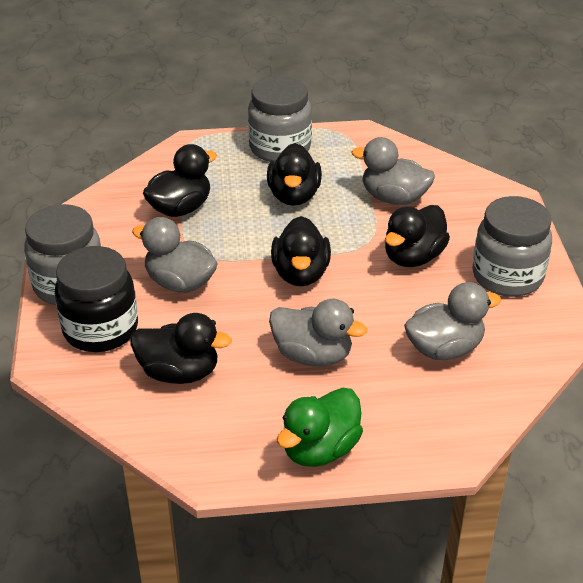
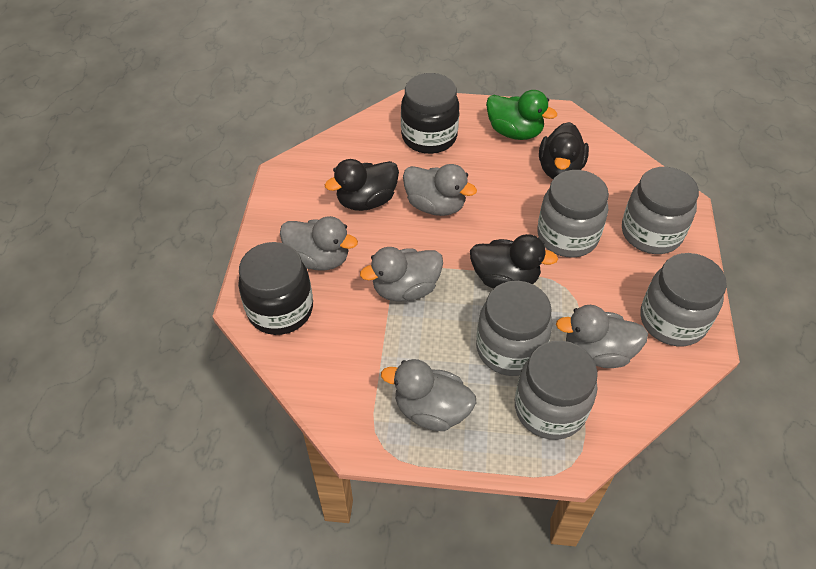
black duck: [130,313,232,384] [143,144,217,217] [267,143,322,206] [271,216,331,286] [385,205,450,267] = 5 -> [325,159,399,211] [470,234,558,289] [539,122,589,179] = 3
black jar: [55,246,138,352] = 1 -> [238,242,313,335] [401,73,459,154] = 2
grey duck: [132,217,218,293] [269,299,367,367] [351,137,435,205] [404,282,501,360] = 4 -> [280,216,358,271] [360,247,443,302] [381,359,476,431] [403,164,477,216] [556,305,648,368] = 5
grey jar: [24,204,101,305] [248,76,312,163] [472,196,552,297] = 3 -> [476,281,553,376] [515,341,598,440] [537,170,609,258] [622,167,699,254] [640,253,727,346] = 5

